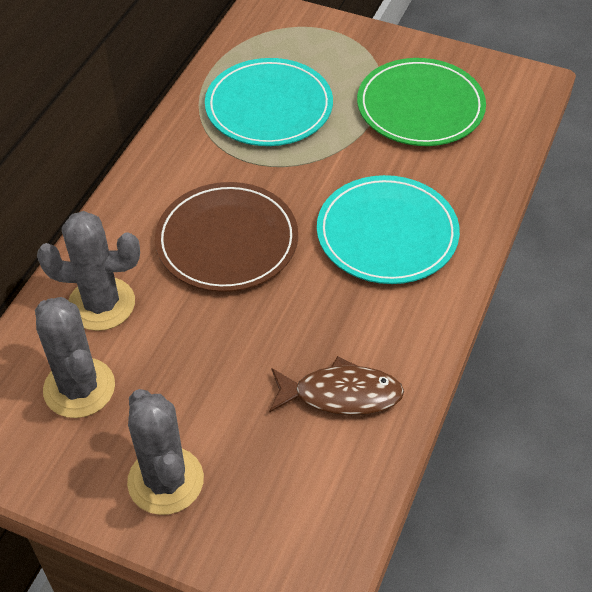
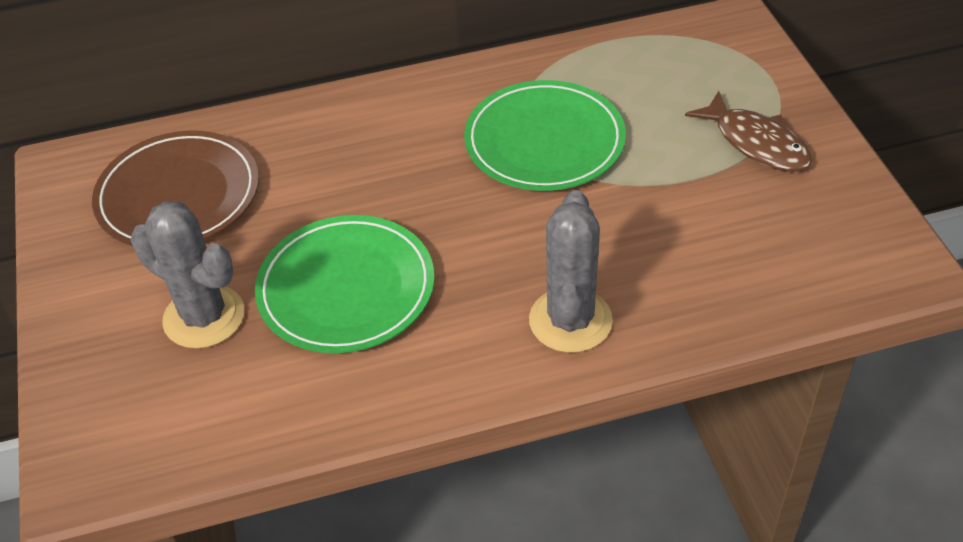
green plate: [357,58,486,146] = 1 -> [255,215,434,353] [464,80,626,191] = 2
grey cactus: [35,297,115,418] [37,211,140,331] [127,389,204,515] = 3 -> [131,201,244,349] [529,190,613,353] = 2
turquoise plate: [205,58,333,146] [317,175,460,284] = 2 -> none = 0

